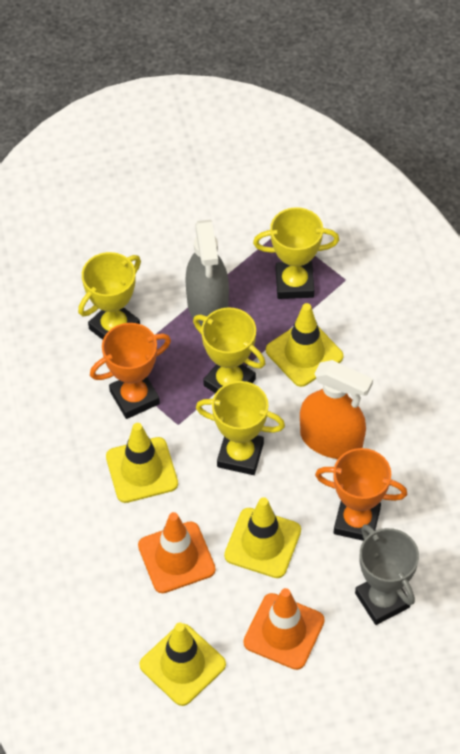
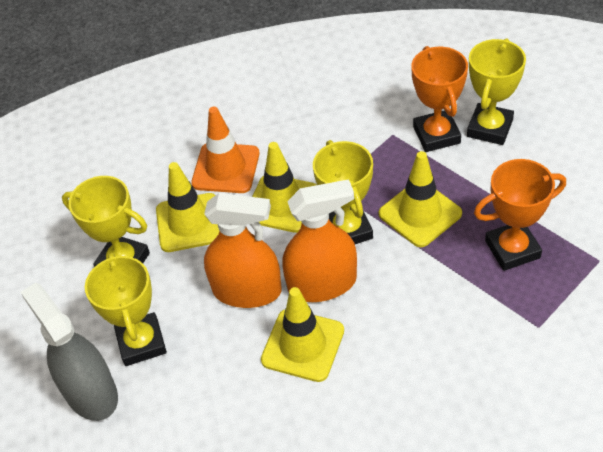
grey trophy: [355,524,419,625] = 1 -> none = 0
orange spray bottle: [300,360,373,459] = 1 -> [204,193,282,308] [282,179,357,302] = 2
orange traffic cone: [138,512,216,593] [243,588,325,670] = 2 -> [191,107,260,193] = 1

